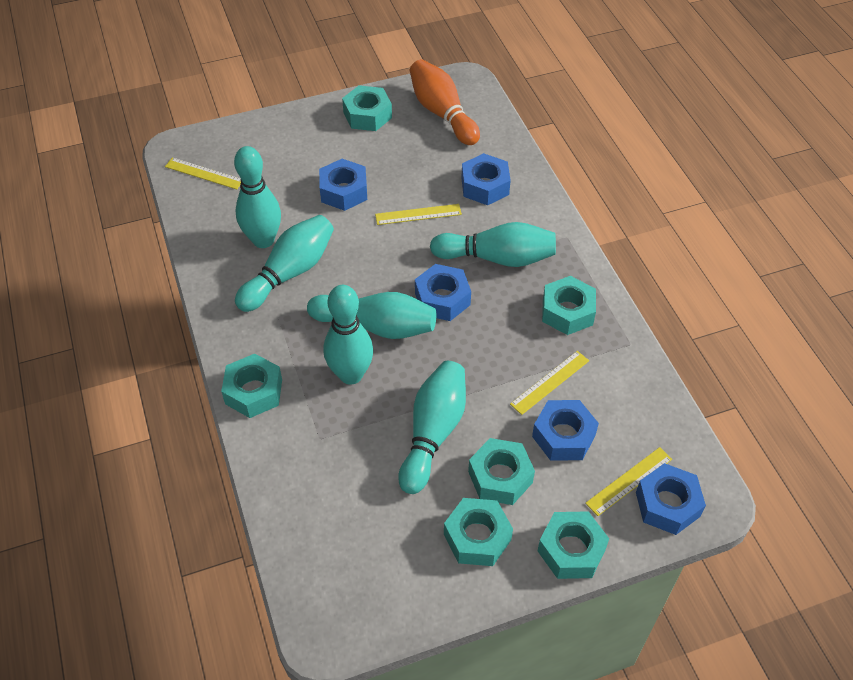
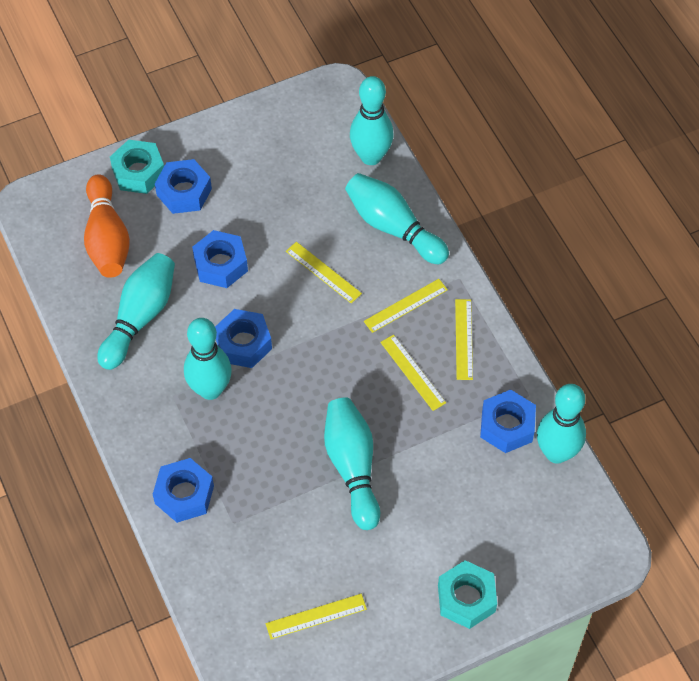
turquoise nut: [221,354,282,418] [342,85,392,131] [444,498,513,566] [468,438,535,505] [538,511,609,579] [542,276,596,335] = 6 -> [110,140,164,194] [438,560,497,629] = 2
yellow ruler: [165,157,241,190] [375,204,462,225] [510,351,589,415] [585,447,672,516] = 4 -> [266,594,367,639] [286,242,362,303] [364,279,448,333] [380,335,446,411] [455,299,473,380] = 5

